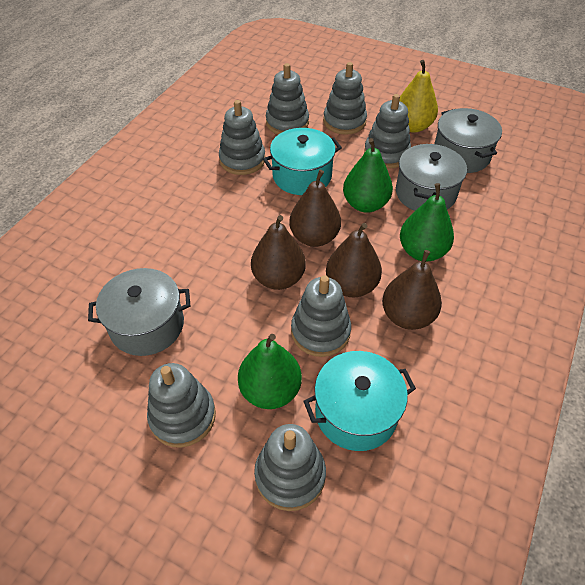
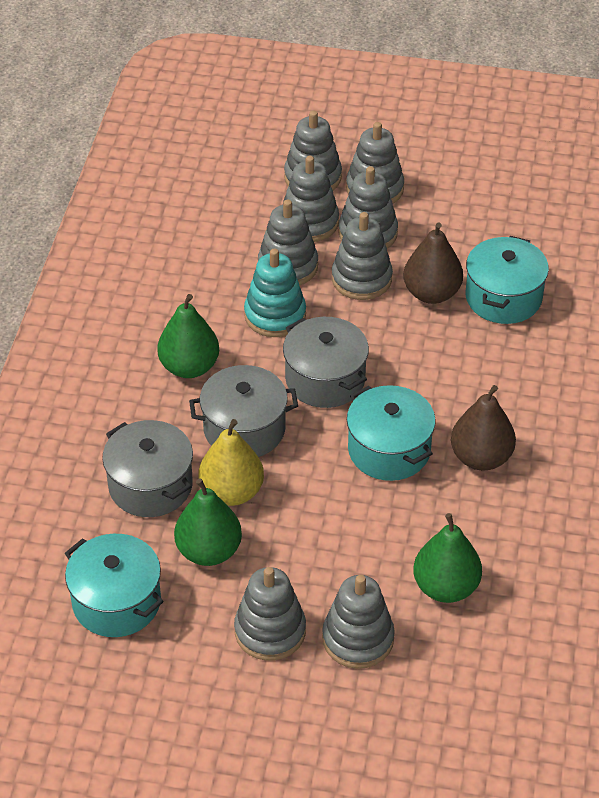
brown pear: [251,215,306,290] [289,170,341,247] [326,223,382,297] [382,250,442,330] = 4 -> [404,223,463,304] [451,385,516,471] = 2
grey stacking toy: [147,363,216,448] [219,100,265,175] [254,424,326,511] [266,63,309,135] [291,275,351,357] [323,62,367,135] [364,94,411,169] = 7 -> [234,567,306,661] [258,199,318,285] [283,156,339,242] [284,110,342,190] [322,575,395,669] [332,212,393,300] [338,166,398,248] [346,122,404,203] = 8
turquoise pot: [263,128,342,195] [304,351,416,451] = 2 -> [65,534,164,637] [347,385,436,481] [466,236,549,324] = 3
turquoise stacking toy: none = 0 -> [244,249,306,337] = 1

